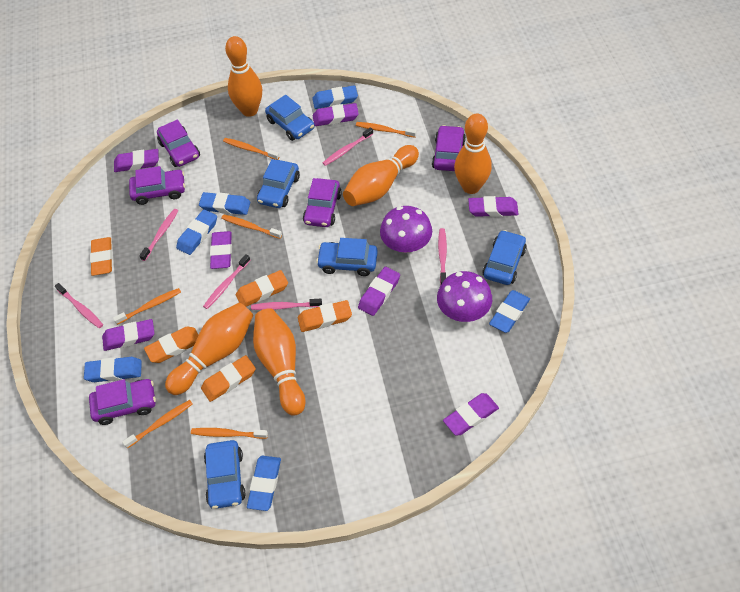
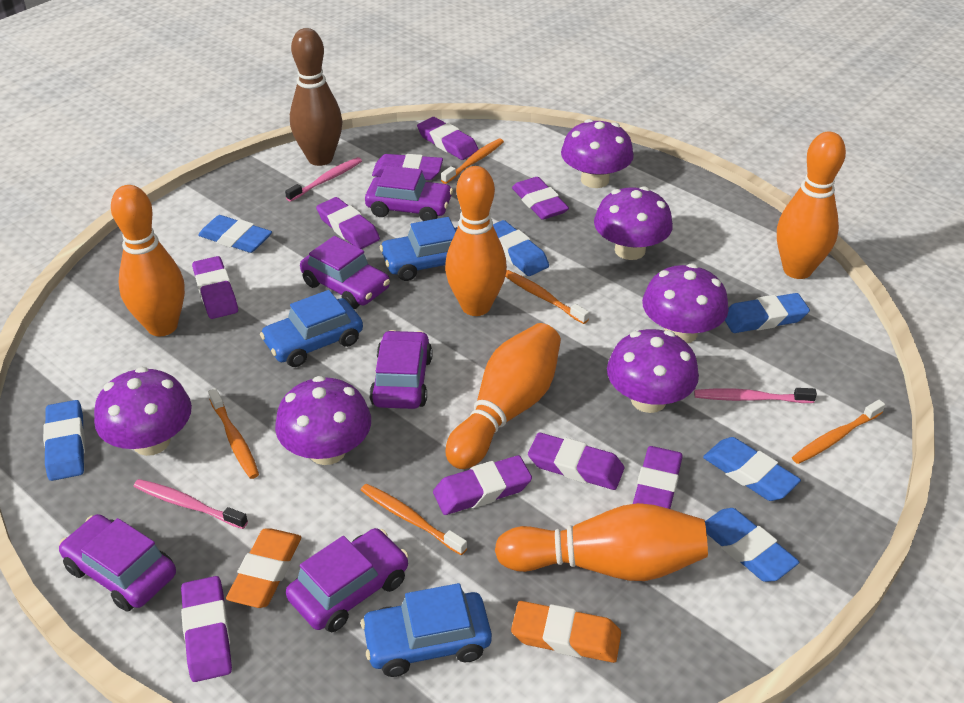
blue car: [204,440,245,509] [257,159,300,208] [265,95,314,141] [316,238,378,276] [482,230,527,285] = 5 -> [260,290,363,367] [361,583,492,677] [380,217,458,281] = 3
brown bowling pin: none = 0 -> [290,28,342,166] = 1
orange eraser: [90,237,112,276] [144,327,198,363] [201,355,256,402] [236,270,288,307] [298,300,352,332] = 5 -> [226,528,301,608] [511,601,621,663] = 2
orange toothbrush: [113,288,181,325] [122,400,193,448] [191,428,268,439] [221,214,282,239] [223,138,280,160] [356,122,417,138] = 6 -> [208,388,259,479] [361,484,467,555] [441,139,504,184] [505,270,589,324] [792,400,885,464] = 5
pink toothbrush: [55,283,103,328] [139,209,178,261] [203,254,250,309] [251,299,322,310] [323,127,373,166] [438,228,447,286] = 6 -> [134,479,248,529] [285,157,362,202] [694,388,817,403] = 3
purple eraser: [102,319,154,351] [114,149,159,172] [210,231,232,269] [313,103,359,126] [358,267,400,316] [443,393,499,436] [468,196,518,217] = 7 -> [181,576,232,682] [192,256,238,319] [316,197,380,249] [372,154,443,180] [417,117,479,160] [433,455,532,515] [512,177,569,220] [528,433,624,490] [633,446,683,509] = 9
purple mushroom: [380,206,432,253] [437,271,492,322] = 2 -> [94,367,192,456] [275,376,371,465] [561,119,634,188] [594,186,673,260] [607,329,699,413] [642,264,729,343] = 6

